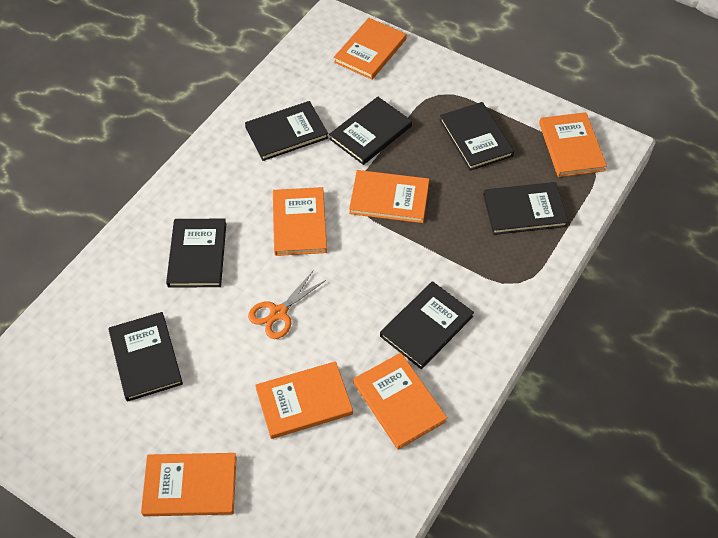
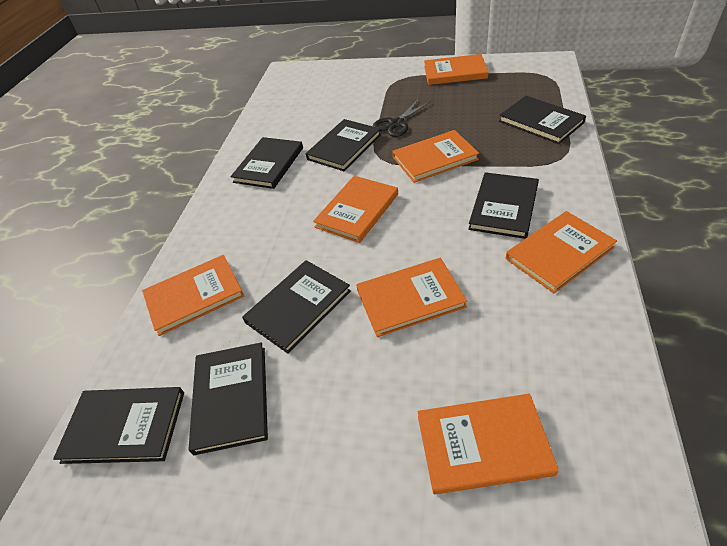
black scissors: none = 0 -> [373,100,430,137] = 1
orange scissors: [248,271,326,339] = 1 -> none = 0

